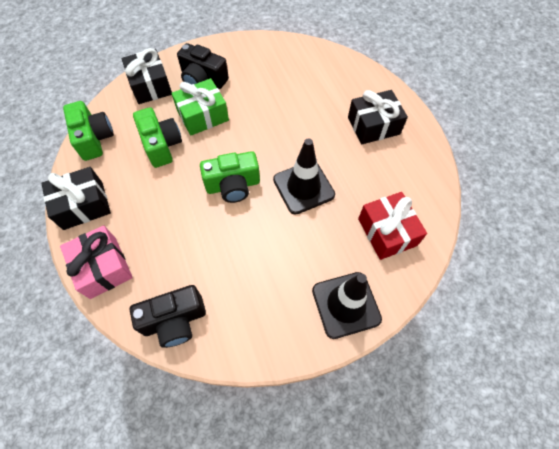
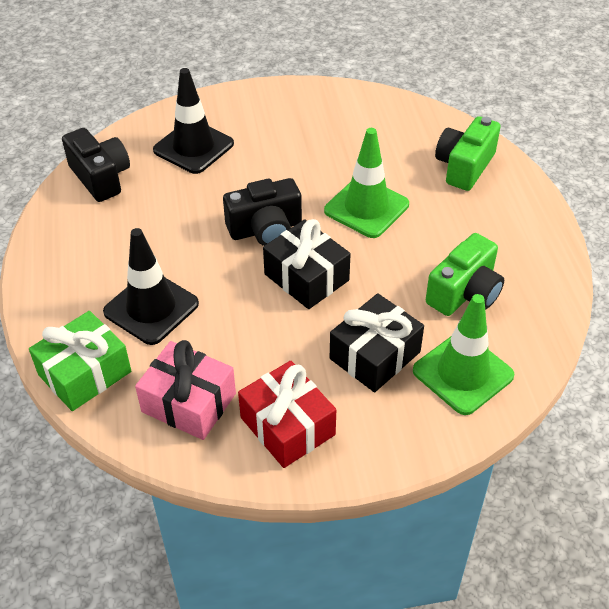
black gift: [42,167,111,230] [121,48,172,104] [348,90,408,144] = 3 -> [263,219,351,309] [330,293,424,392] = 2
green camera: [63,101,114,161] [133,107,182,168] [200,151,260,203] = 3 -> [426,233,504,316] [435,116,501,191] = 2
green traffic cone: none = 0 -> [324,128,409,238] [413,294,514,415] = 2

